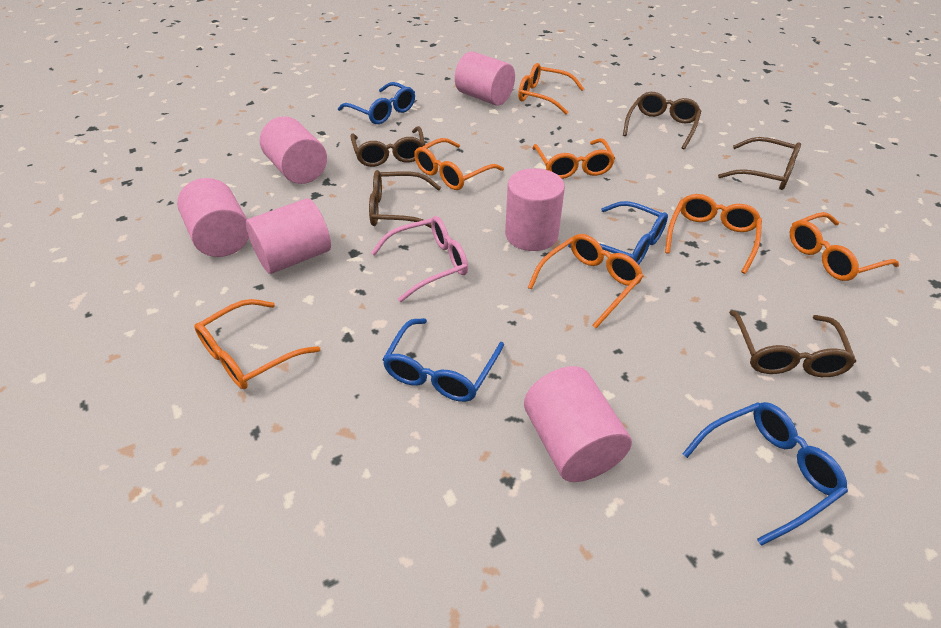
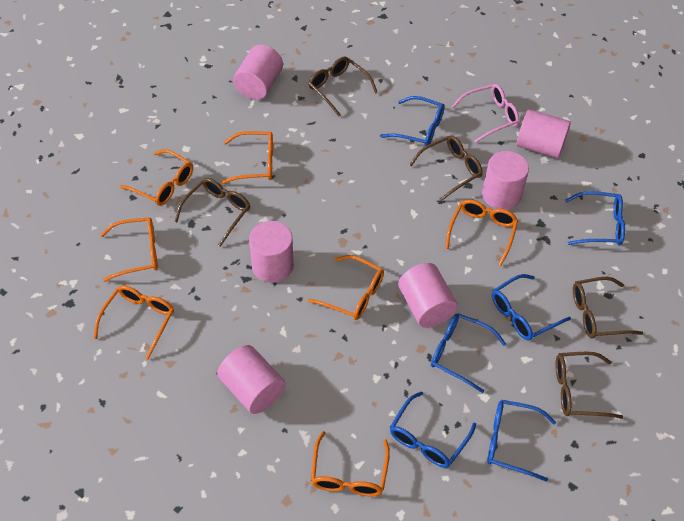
blue glasses: [338,82,415,124] [382,318,504,402] [568,201,668,265] [682,402,848,546] = 4 -> [381,96,445,146] [390,391,476,468] [431,313,506,393] [487,400,556,482] [492,274,571,341] [565,191,625,246] = 6

